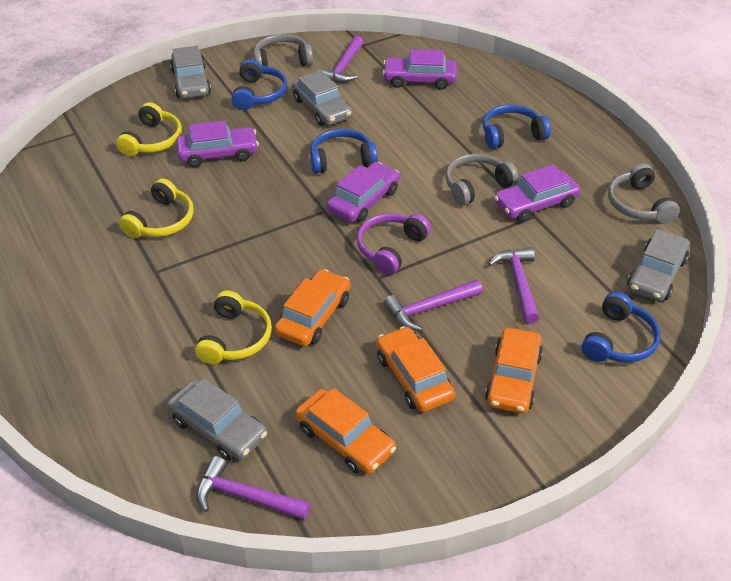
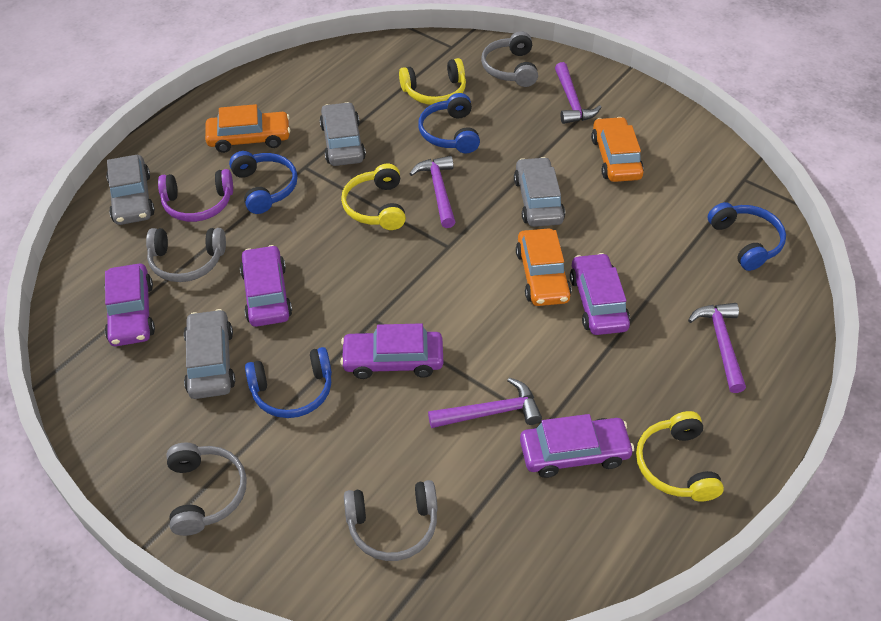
grey headphones: [253,34,313,66] [446,154,519,206] [608,164,679,224] = 3 -> [146,228,226,282] [166,443,247,536] [344,480,438,561] [481,31,538,87] = 4
orange car: [275,269,351,346] [295,388,396,474] [376,326,455,412] [485,328,543,413] = 4 -> [205,104,290,153] [516,228,572,306] [591,117,644,182] = 3
purple car: [176,120,259,167] [327,162,400,222] [382,49,457,90] [494,165,580,222] = 4 -> [104,264,155,346] [240,245,292,327] [340,323,443,379] [520,414,634,478] [570,253,630,335] = 5

